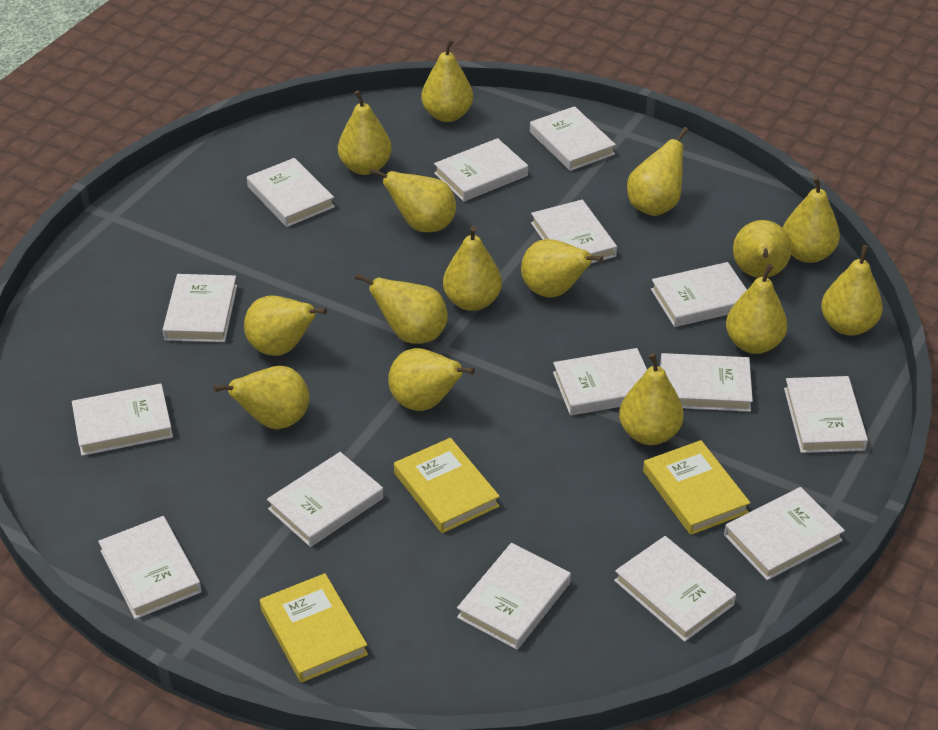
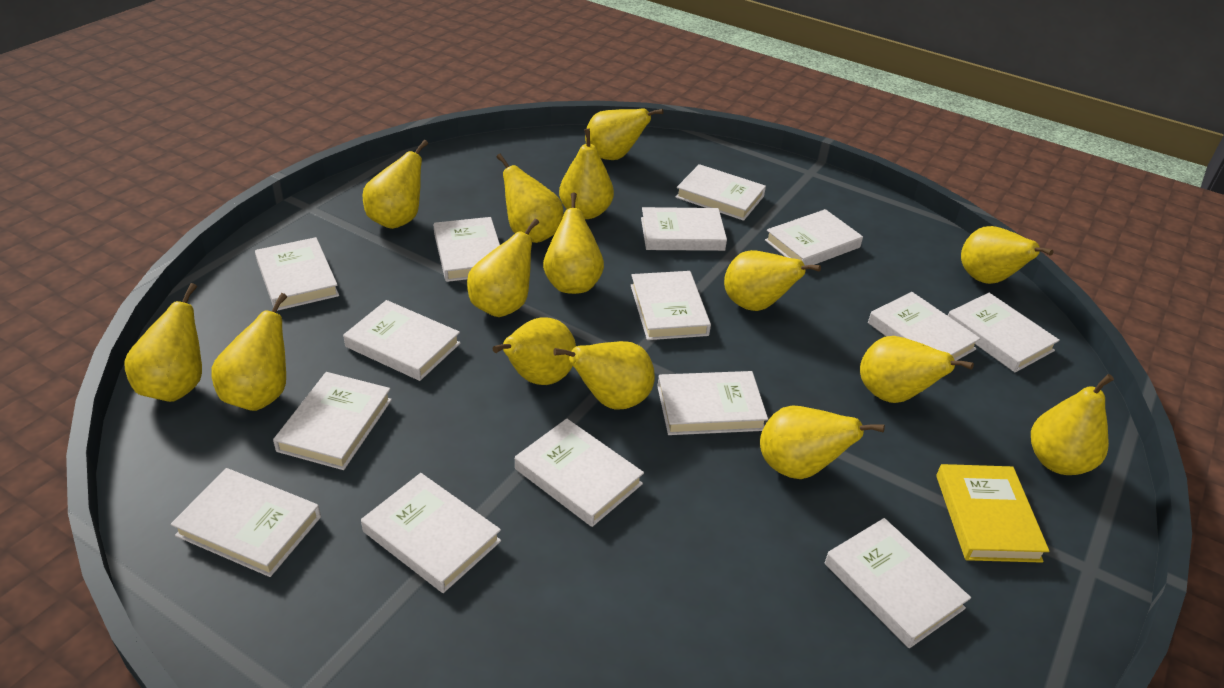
yellow book: [260,573,368,683] [394,438,500,533] [643,440,750,535] = 3 -> [936,464,1049,563] = 1

